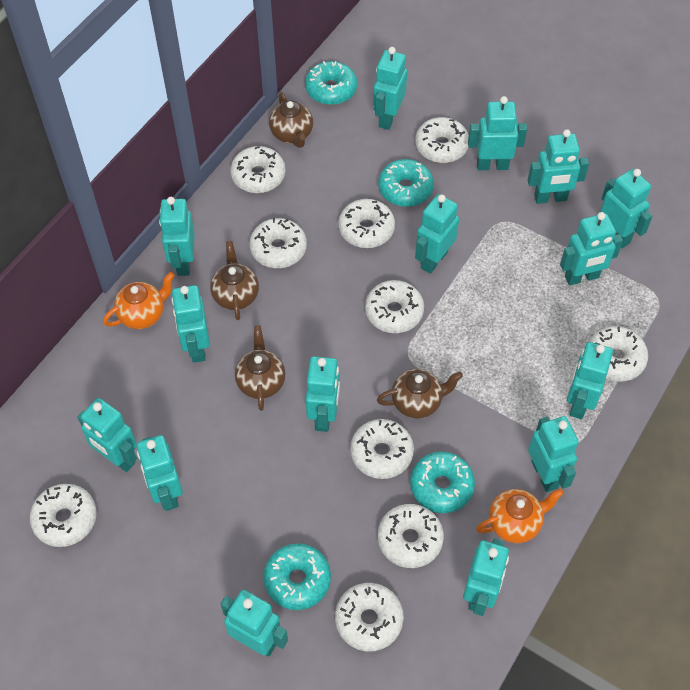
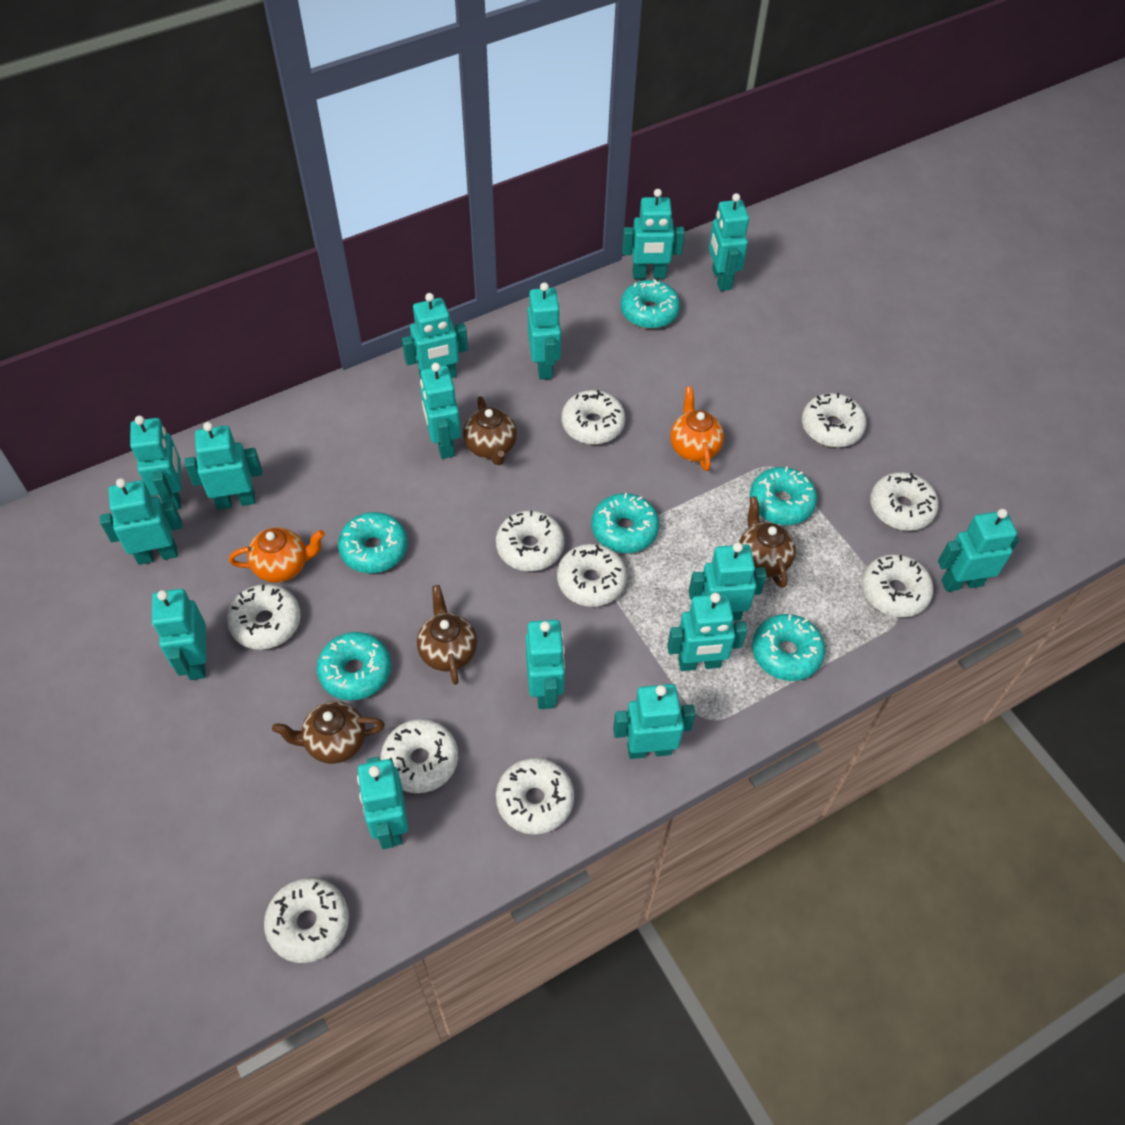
turquoise donut: [263,543,331,610] [305,61,357,105] [378,159,434,207] [410,452,475,513] = 4 -> [317,632,391,701] [338,512,408,573] [591,493,659,553] [621,279,680,329] [750,467,817,525] [752,614,825,681] = 6

